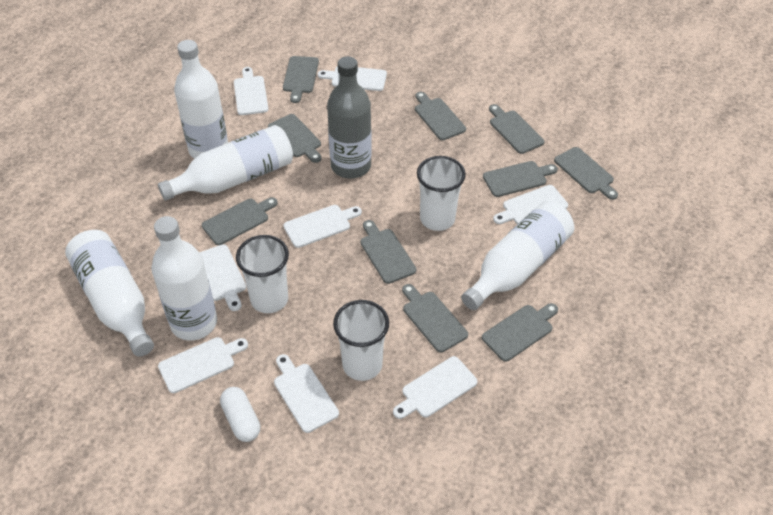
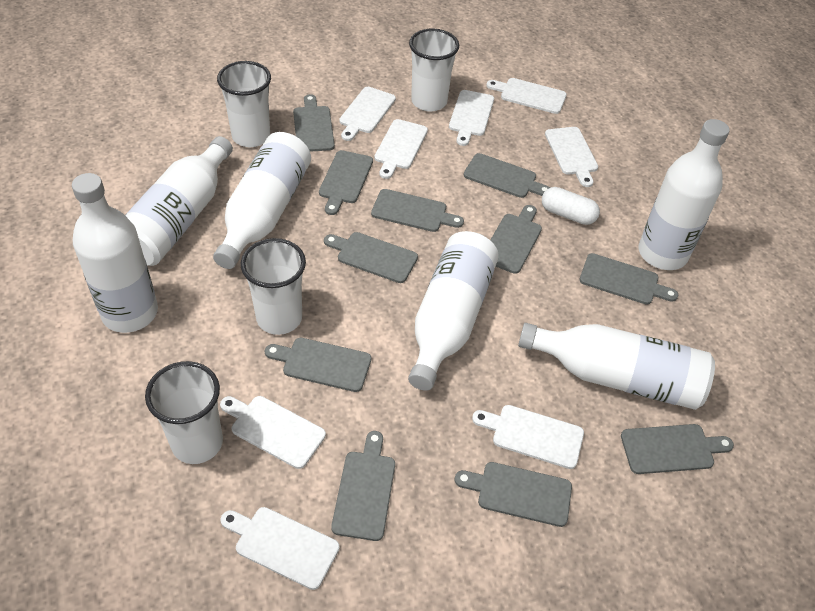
grey bottle: [327,56,372,179] = 1 -> none = 0
grey cutting board: [202,197,278,245] [268,114,322,163] [283,56,319,103] [360,220,416,284] [402,284,468,353] [415,92,466,140] [482,303,558,362] [483,161,558,197] [489,104,545,154] [554,147,618,200] = 10 -> [265,338,371,392] [293,94,335,152] [319,150,373,215] [324,232,418,283] [331,431,395,541] [371,189,464,232] [455,462,572,527] [464,153,550,198] [490,205,542,274] [580,253,678,304] [621,424,734,474] = 11
white bottle: [65,230,154,357] [151,216,217,341] [158,125,293,201] [174,40,228,159] [461,201,574,310] = 5 -> [72,173,158,333] [125,136,233,266] [213,132,311,269] [408,231,499,391] [518,323,715,410] [639,119,730,270] = 6
white cup: [236,235,289,313] [333,300,389,381] [417,156,466,231] = 3 -> [145,361,223,464] [217,61,271,147] [241,238,306,335] [409,29,459,112] = 4

